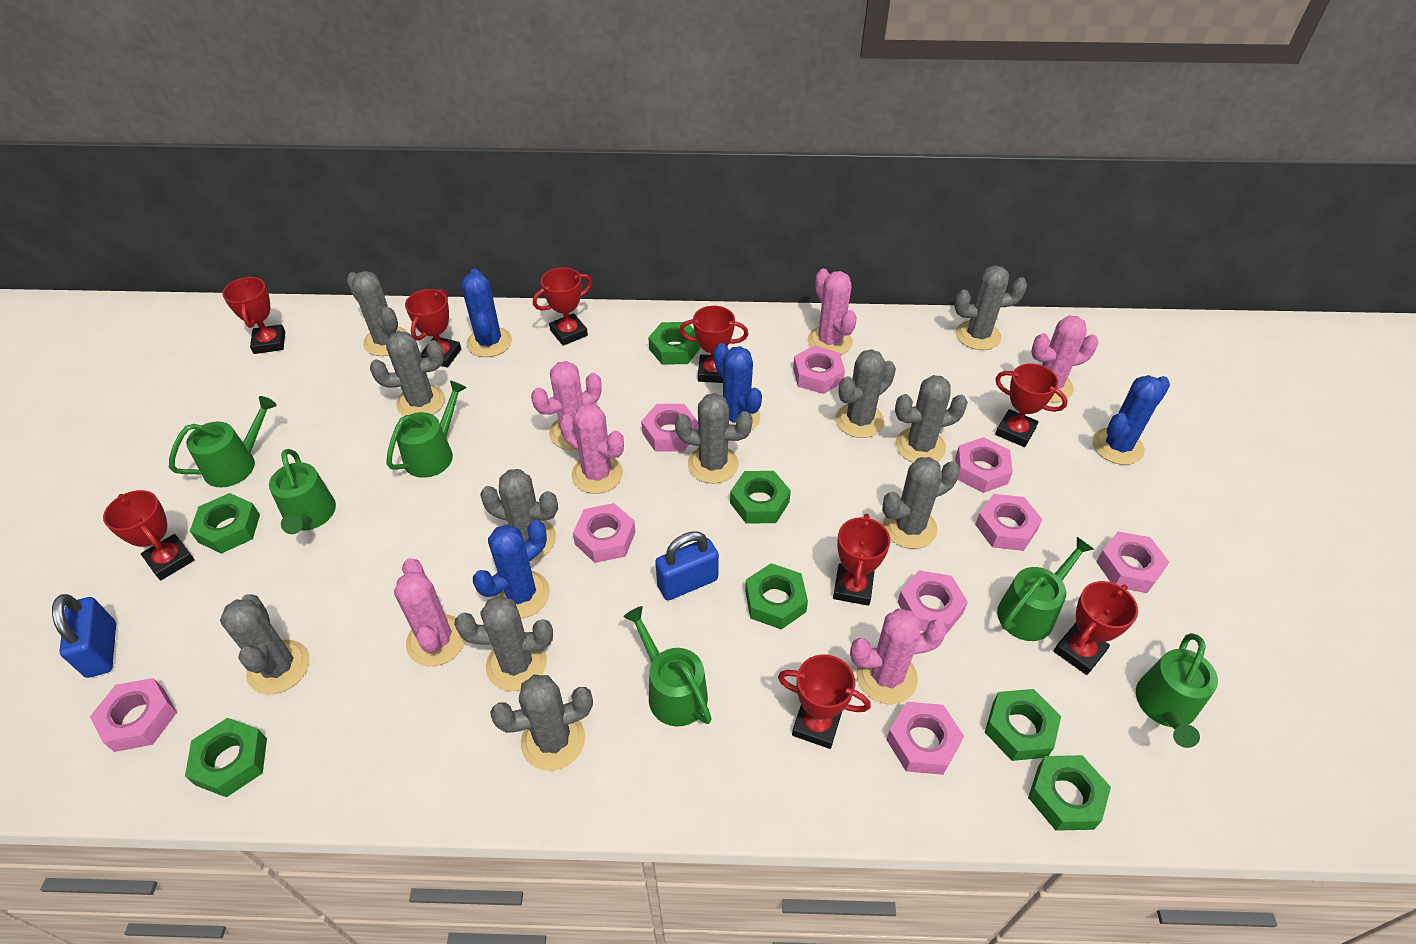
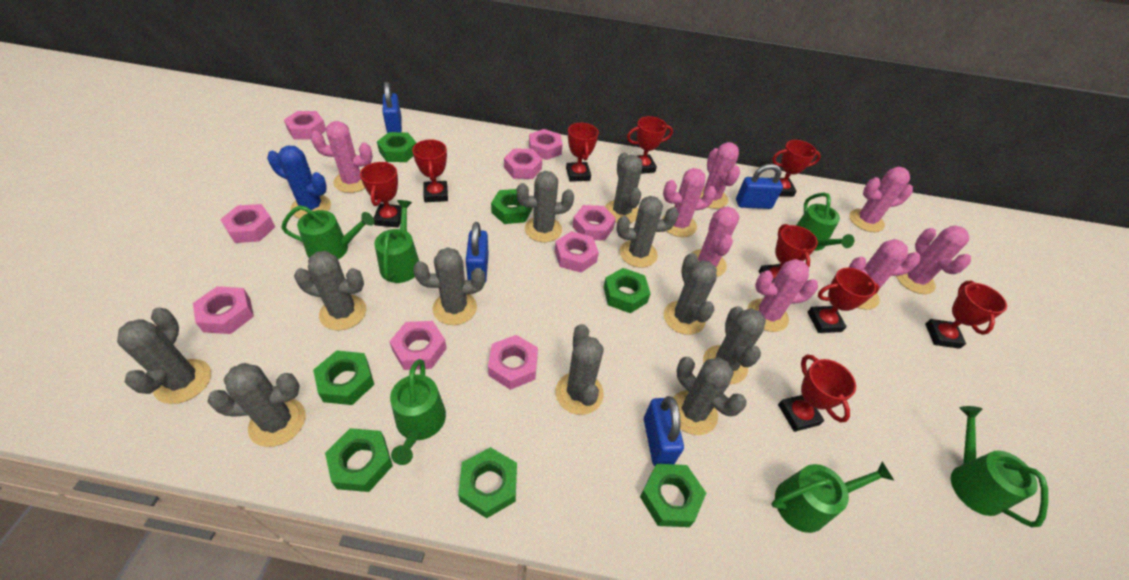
blue cactus: [461,269,512,357] [473,520,550,618] [714,343,762,431] [1093,375,1170,465] = 4 -> [267,145,331,219] = 1
blue padlock: [52,594,116,678] [655,531,719,600] = 2 -> [383,82,402,133] [466,222,489,282] [644,396,684,466] [736,164,783,209] = 4
pink cactus: [394,558,465,666] [531,361,602,450] [560,403,624,494] [808,269,857,355] [850,608,947,704] [1031,315,1098,402] = 6 -> [310,121,373,193] [662,168,716,237] [692,207,739,277] [699,142,740,209] [747,259,818,332] [848,239,920,310] [849,167,913,232] [896,225,971,294] = 8

